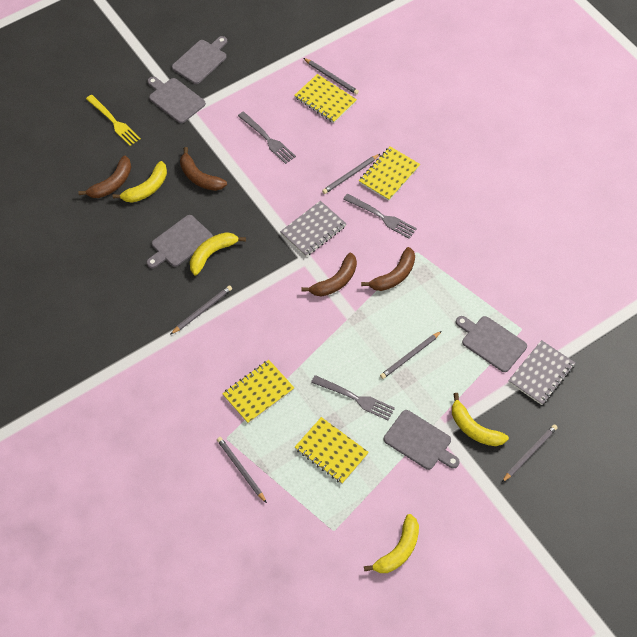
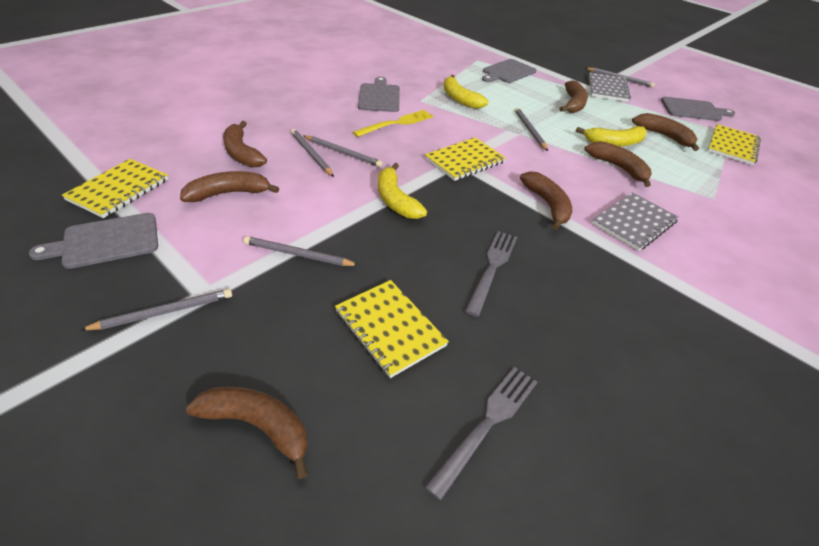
brown banana: [78,156,131,198] [180,147,227,191] [301,253,357,297] [361,247,415,291] = 4 -> [180,171,279,202] [186,387,308,479] [223,121,267,167] [520,171,572,230] [560,80,588,113] [584,141,652,187] [632,113,699,151] = 7
grey cutting board: [147,77,206,123] [147,215,213,268] [172,36,227,84] [384,410,460,470] [456,316,527,372] = 5 -> [29,213,158,269] [358,77,400,112] [482,59,536,83] [661,97,735,121] = 4
grey fork: [238,112,296,164] [311,375,395,421] [343,194,417,239] = 3 -> [425,367,537,500] [465,231,517,317] = 2
yellow banana: [113,161,167,203] [190,232,246,276] [364,514,419,573] [452,393,509,446] = 4 -> [378,163,427,219] [443,75,488,109] [576,126,647,147] = 3

